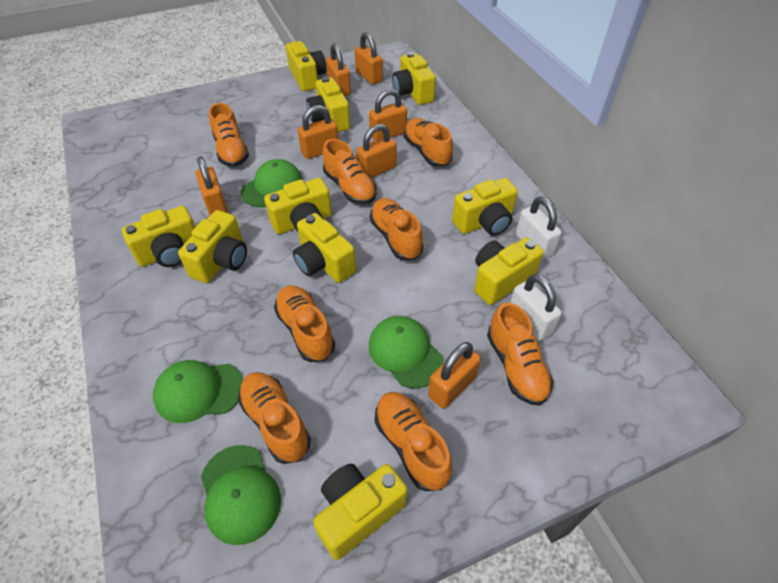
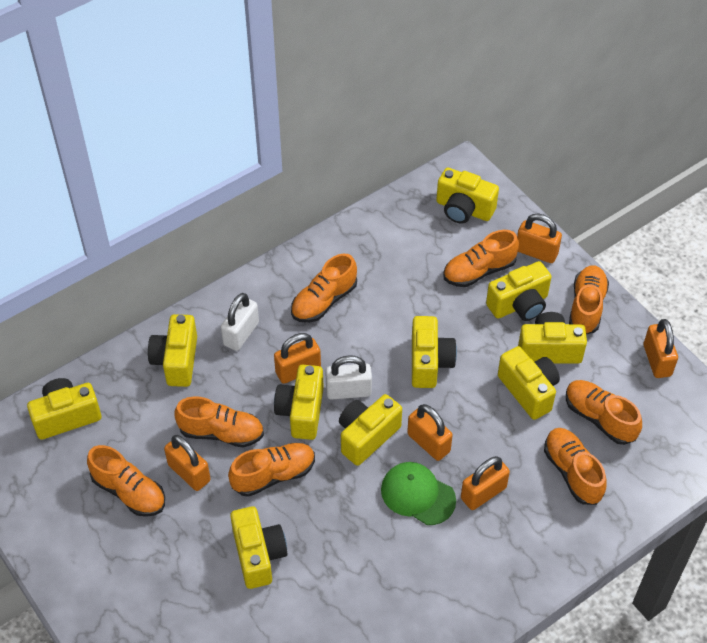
green cap: [153,360,243,423] [201,445,281,545] [241,159,302,207] [369,316,444,388] = 4 -> [381,462,456,525] = 1
orange padlock: [196,157,228,216] [298,105,339,159] [326,43,351,96] [355,32,383,85] [357,124,397,178] [369,89,407,141] [428,342,481,409] = 7 -> [164,435,210,491] [274,333,321,384] [407,404,453,461] [461,456,510,510] [517,213,562,263] [644,319,678,378] = 6

